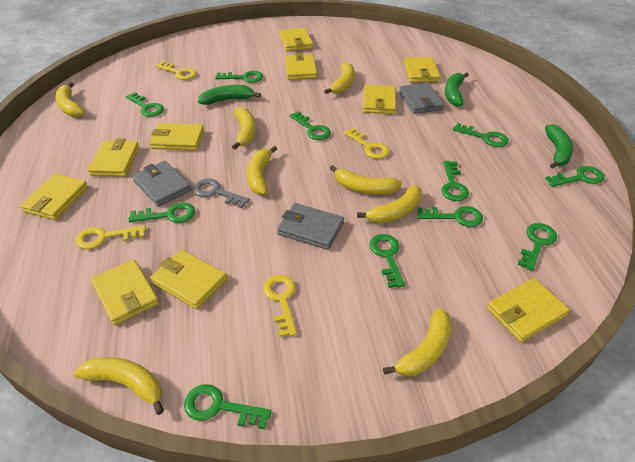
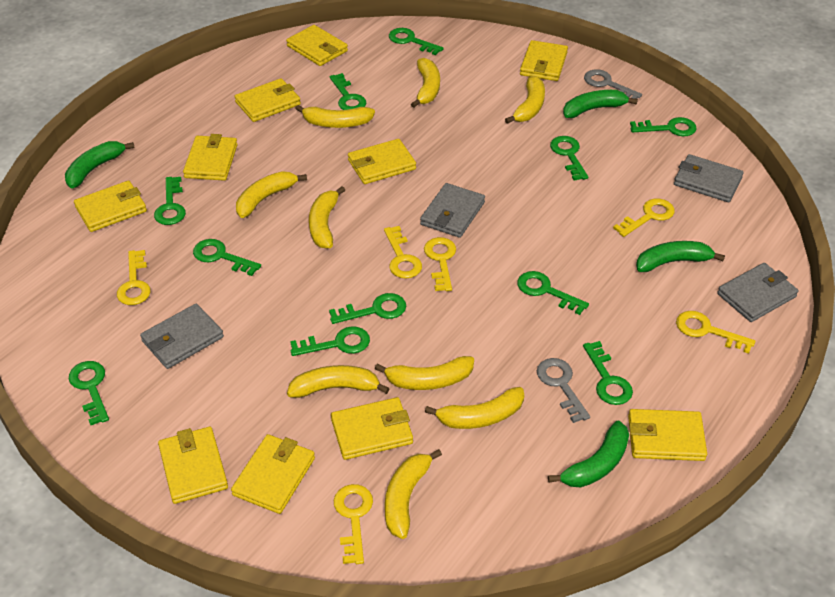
green banana: [198,85,261,105] [445,73,469,107] [545,124,573,169] = 3 -> [65,141,135,188] [548,421,629,487] [563,90,638,118] [636,241,725,272] = 4
grey key: [193,178,250,208] = 1 -> [537,358,590,423] [584,69,642,99] = 2
grey wallet: [132,161,192,207] [277,203,344,250] [399,83,444,114] = 3 -> [140,304,224,369] [420,183,485,238] [674,154,744,202] [717,263,798,322] = 4
yellow banana: [56,82,84,117] [74,357,164,415] [232,107,256,150] [247,146,277,195] [324,62,354,94] [330,165,402,195] [357,185,422,223] [383,308,451,376] = 8 -> [236,171,307,218] [287,365,390,398] [295,105,375,128] [309,186,345,248] [375,356,474,390] [385,449,442,539] [411,58,440,108] [425,387,524,429] [505,76,545,124] = 9
yellow key: [76,225,146,249] [156,62,196,80] [263,275,297,337] [344,128,390,159] = 4 -> [117,250,151,305] [334,484,373,564] [384,226,422,279] [424,237,456,291] [613,198,675,237] [676,311,755,354] = 6

